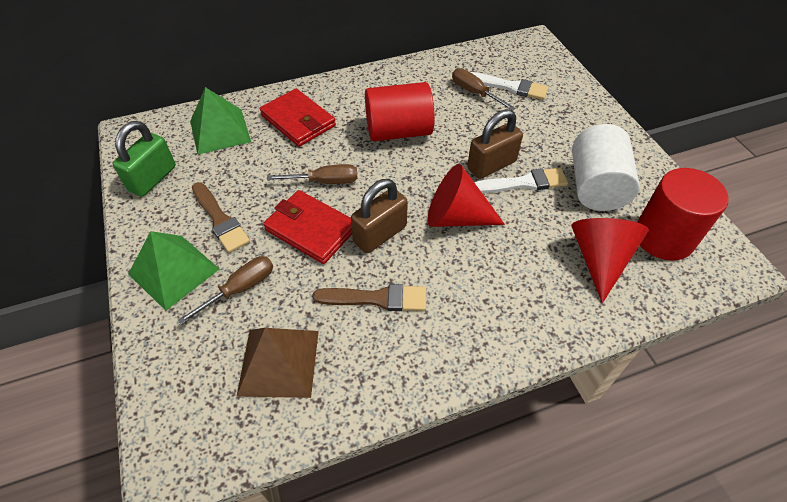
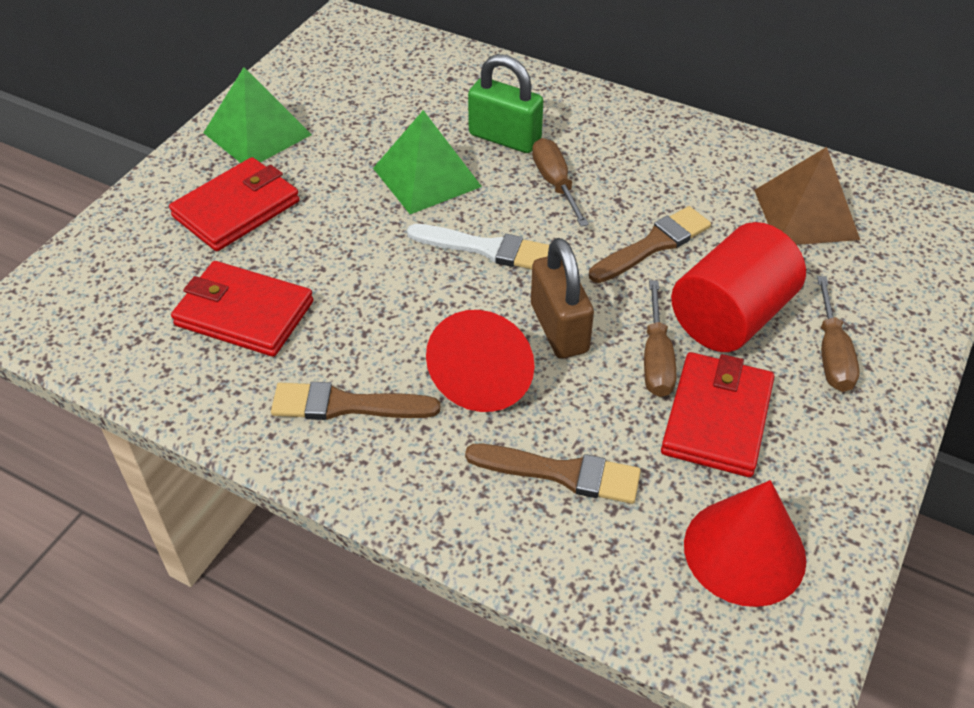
brown brush: [192,182,250,253] [313,284,426,311] = 2 -> [271,382,440,420] [465,444,641,504] [589,206,711,283] = 3
brown padlock: [351,179,408,253] [467,109,523,179] = 2 -> [531,238,594,359] = 1
red cylinder: [365,82,435,141] [637,168,729,261] = 2 -> [671,222,806,352] = 1
red wallet: [260,89,336,147] [263,190,352,264] = 2 -> [169,157,300,251] [171,261,314,357] [661,352,774,477] = 3
white brush: [471,72,548,100] [474,168,568,193] = 2 -> [407,224,549,269] = 1
white cylinder: [572,124,640,211] = 1 -> none = 0

